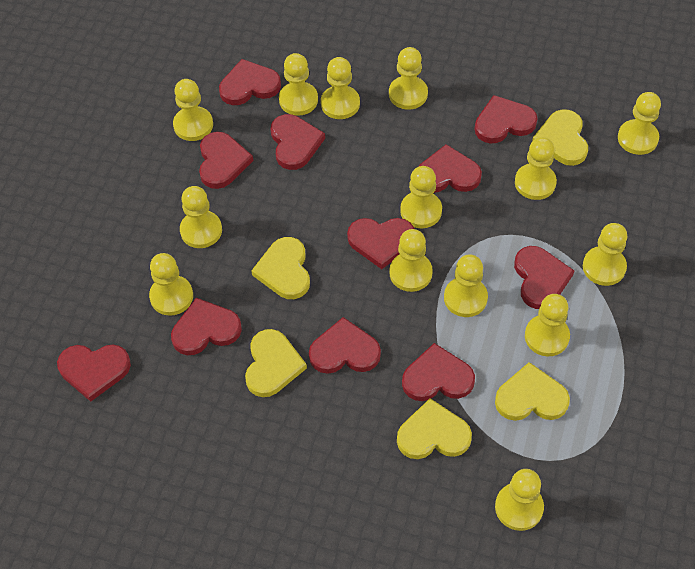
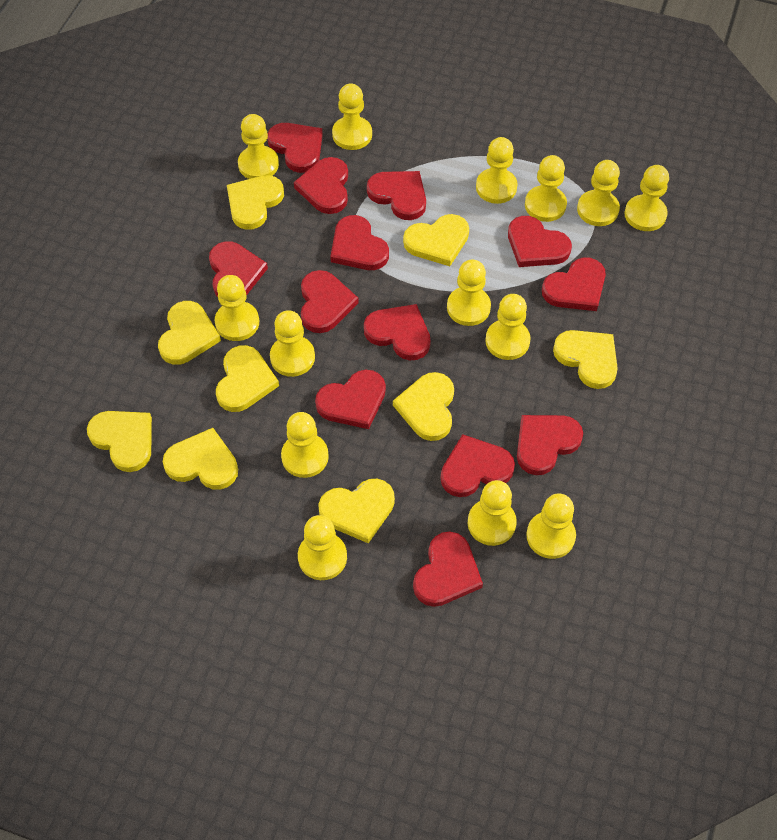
red heart: [57,344,131,402] [171,298,242,355] [199,132,253,189] [219,59,281,105] [271,114,325,170] [309,317,381,374] [347,218,414,269] [402,343,475,401] [418,144,482,193] [475,95,538,144] [514,246,574,309] = 11 -> [209,241,268,297] [267,123,323,173] [294,157,348,214] [301,270,359,333] [315,370,386,429] [330,215,389,270] [364,304,431,360] [367,171,426,220] [413,532,483,607] [441,434,515,497] [508,216,572,267] [517,415,583,475] [542,257,606,311] = 13
yellow heart: [245,329,307,397] [251,237,310,299] [397,399,472,459] [495,362,570,421] [532,109,588,166] = 5 -> [87,411,152,472] [158,301,221,365] [163,428,238,490] [216,345,279,412] [227,175,284,230] [318,479,395,543] [393,372,454,441] [403,214,469,266] [553,330,618,389] = 9

